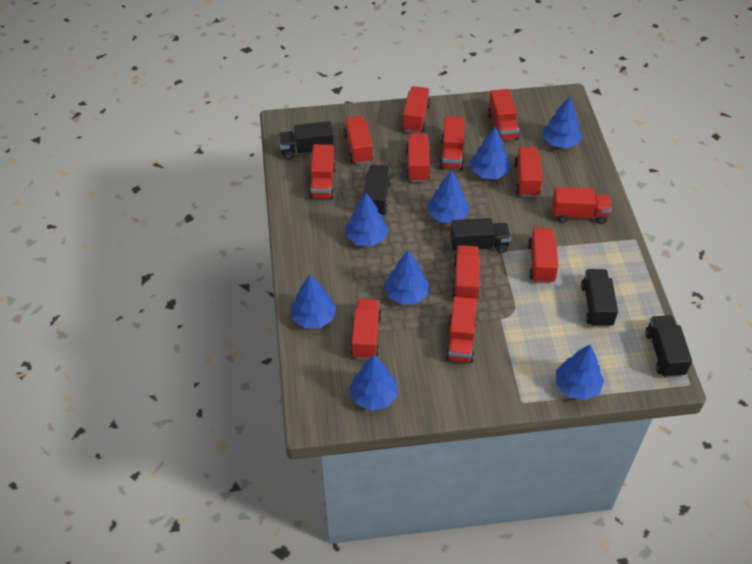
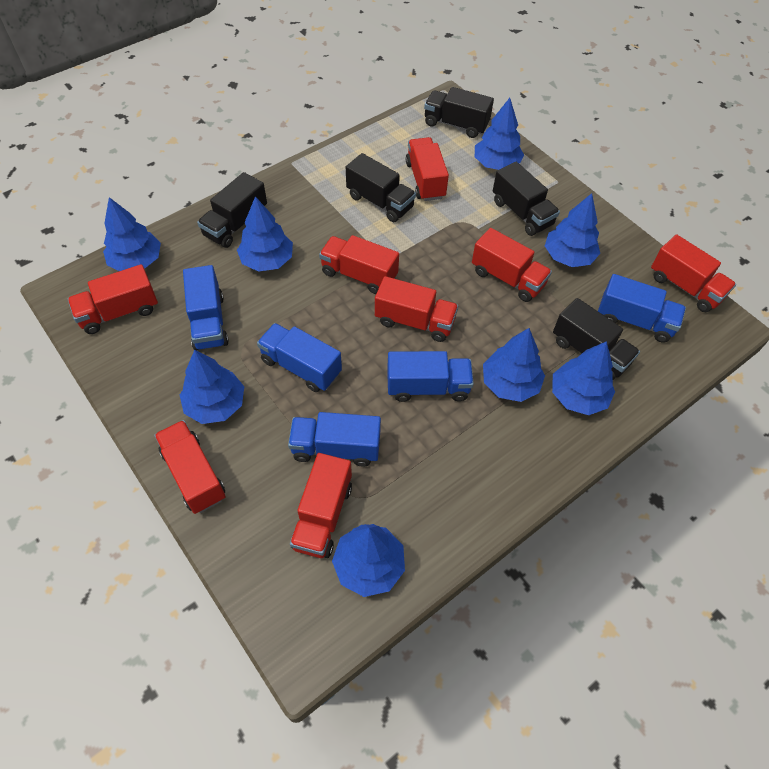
blue truck: none = 0 -> [183,265,229,350] [257,323,342,392] [288,412,381,467] [387,351,474,402] [598,274,686,342] = 5
red truck: [309,144,336,200] [343,116,374,165] [351,299,382,360] [402,86,431,133] [406,133,431,182] [440,116,465,171] [446,297,477,363] [452,245,480,299] [488,89,519,141] [514,147,542,197] [528,228,558,284] [552,187,612,224] = 12 -> [68,264,158,334] [154,420,226,514] [290,453,352,558] [319,235,399,294] [375,276,458,342] [406,137,449,201] [472,228,552,302] [651,234,736,312] = 8

